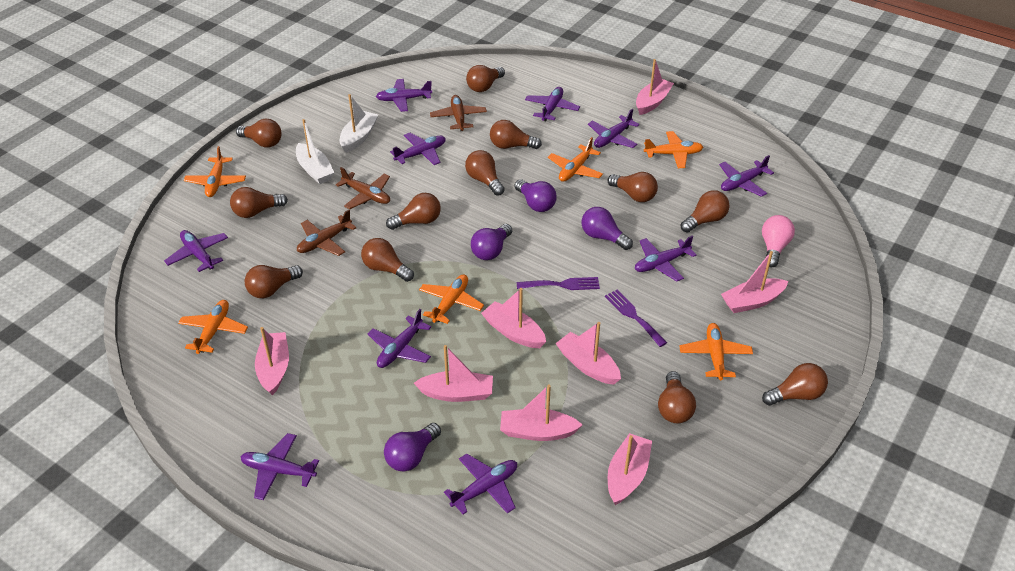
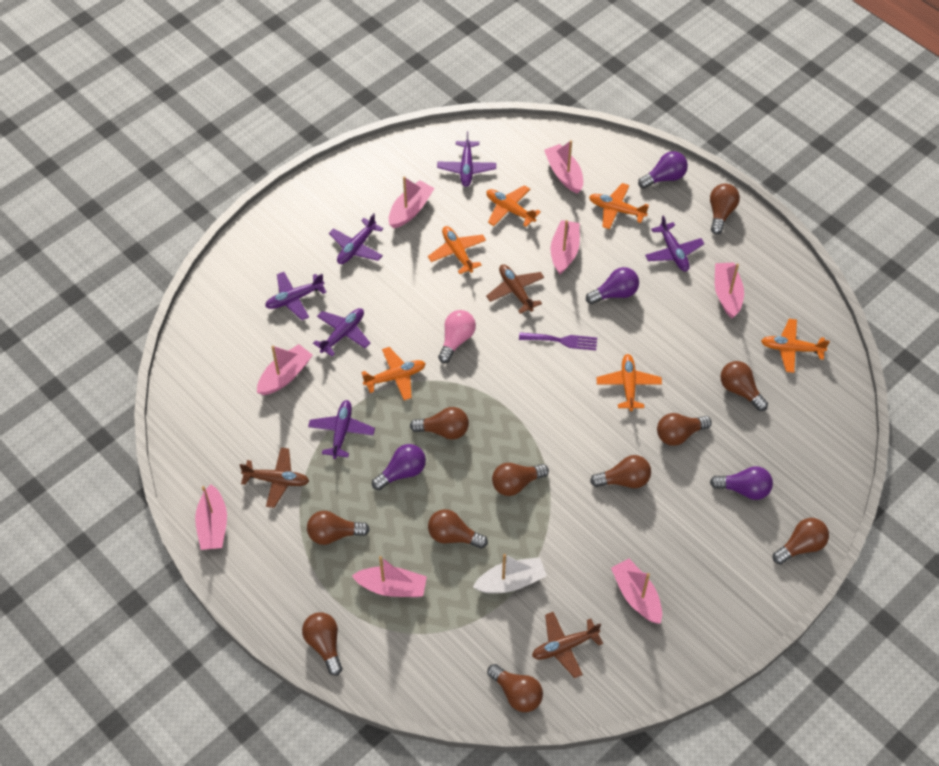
brown light bulb: [230,187,288,218] [236,119,281,147] [245,265,303,298] [361,238,414,282] [386,193,441,230] [465,150,505,196] [466,65,505,92] [490,120,542,149] [607,172,658,202] [658,371,696,423] [681,190,729,233] [762,363,828,406] = 12 -> [302,612,342,676] [307,511,370,545] [410,407,469,440] [428,509,488,549] [487,664,543,712] [492,463,549,496] [590,455,651,488] [657,413,712,446] [710,184,740,235] [720,361,768,411] [773,518,829,564] = 11
purple fork: [517,277,600,290] [605,290,667,347] = 2 -> [519,332,597,350] = 1
purple plane: [164,230,228,272] [241,433,319,500] [367,309,431,368] [376,79,432,112] [390,133,446,165] [444,454,517,515] [525,87,580,121] [588,109,639,148] [635,236,696,281] [719,155,774,197] = 10 -> [265,272,326,320] [308,400,375,459] [313,308,371,357] [329,213,383,264] [437,131,496,187] [645,215,704,272] = 6
white boat: [296,119,335,184] [340,94,378,153] = 2 -> [473,554,547,593] = 1

